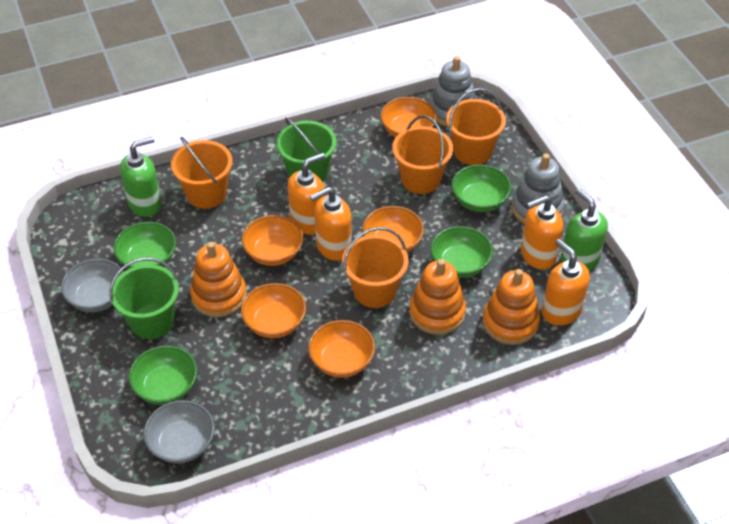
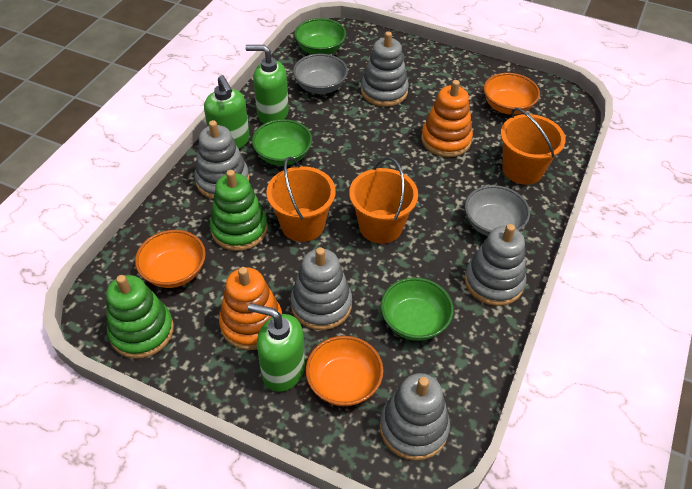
green bowl: [113,222,176,269] [129,346,197,405] [430,226,493,278] [452,164,511,212] = 4 -> [252,119,312,166] [294,18,346,54] [381,277,454,341] = 3
green bucket: [109,257,179,339] [276,117,336,182] = 2 -> none = 0
green soap dispenser: [120,136,162,217] [560,188,608,271] = 2 -> [204,75,250,149] [245,45,289,124] [248,303,305,392] = 3
green stacking toy: none = 0 -> [106,275,174,359] [210,170,268,251] = 2
grey stacking toy: [429,56,476,127] [511,153,564,224] = 2 -> [195,120,249,199] [290,247,352,330] [361,31,409,107] [380,373,450,461] [465,224,526,306] = 5
orange bowl: [241,283,306,338] [242,215,304,266] [308,320,375,378] [362,206,424,253] [380,97,437,137] = 5 -> [135,230,206,288] [305,336,384,406] [483,73,540,115] = 3
orange bucket: [171,137,232,209] [342,227,408,308] [392,115,453,194] [446,88,506,165] = 4 -> [266,157,336,242] [349,157,418,244] [501,108,566,185] = 3
orange soap dispenser: [288,153,325,235] [310,187,352,261] [521,195,563,270] [542,239,590,326] = 4 -> none = 0
orange stacking toy: [190,242,246,317] [409,259,466,335] [483,269,540,345] = 3 -> [219,267,282,350] [421,80,473,157] = 2

